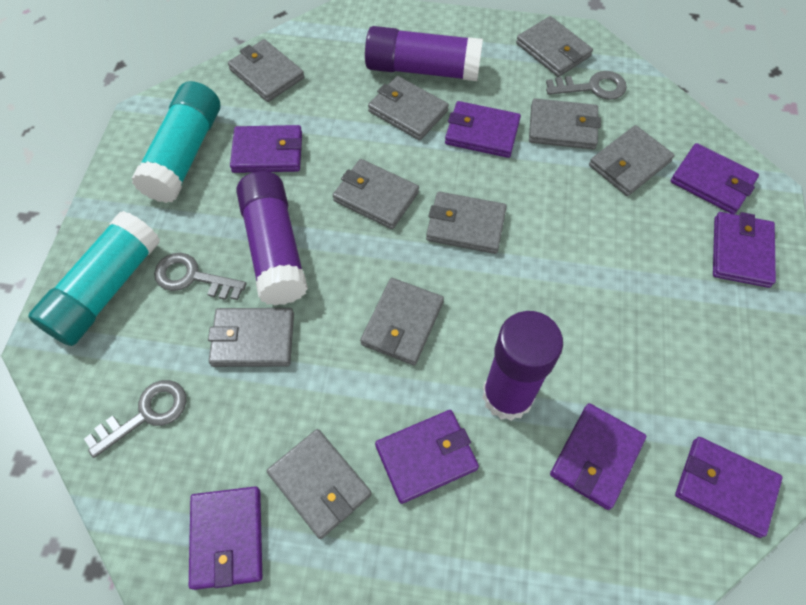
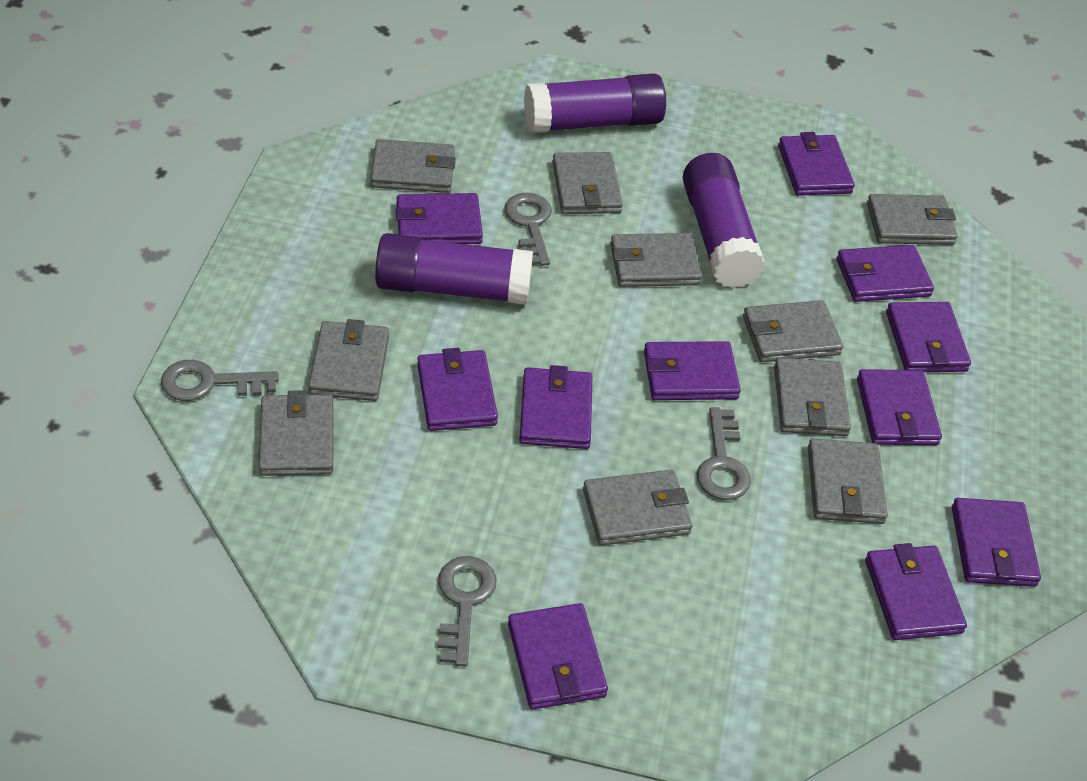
grey key: [84,380,186,458] [154,253,247,300] [546,71,627,100] = 3 -> [161,360,279,401] [438,556,497,666] [504,193,552,266] [697,407,751,500] = 4
purple wallet: [189,486,262,590] [230,125,302,173] [375,410,479,504] [445,101,521,158] [550,403,646,510] [671,143,759,214] [675,437,782,538] [713,212,776,288] = 8 -> [395,193,483,244] [417,348,498,431] [508,603,608,710] [519,365,593,449] [644,341,741,400] [778,132,855,196] [836,245,934,302] [857,369,942,445] [865,543,967,640] [886,302,971,372] [952,498,1041,587] = 11
turquoise glue stick: [28,211,160,346] [132,81,220,203] = 2 -> none = 0

